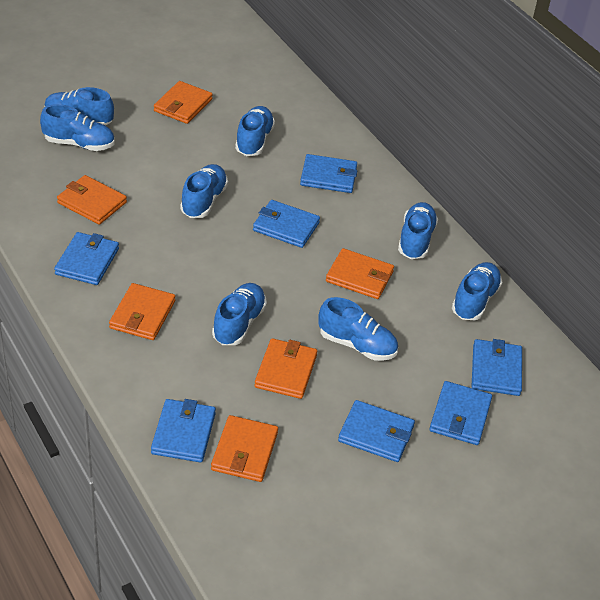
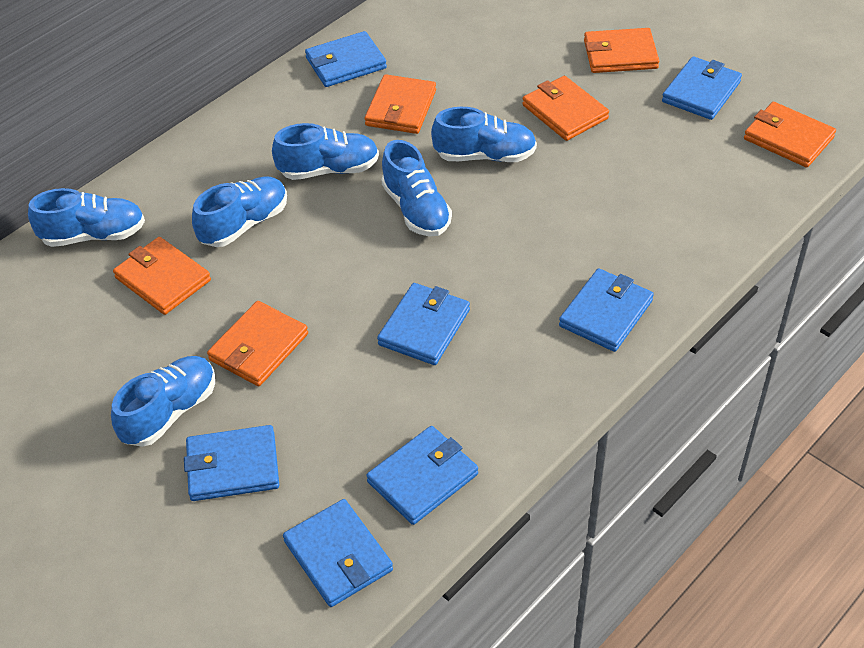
blue shoe: [40,104,115,151] [44,87,114,126] [180,164,228,218] [212,283,267,345] [235,106,275,156] [318,297,398,361] [398,202,438,259] [452,262,503,320] = 8 -> [28,188,145,247] [111,356,215,447] [192,176,287,247] [272,123,379,180] [381,140,452,236] [431,107,537,162] = 6

